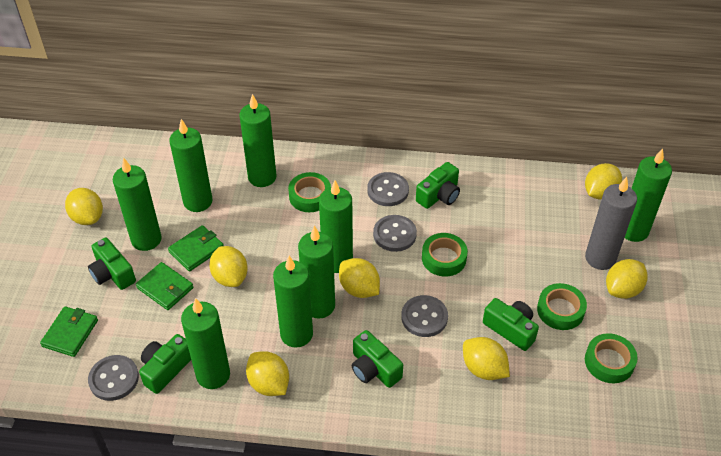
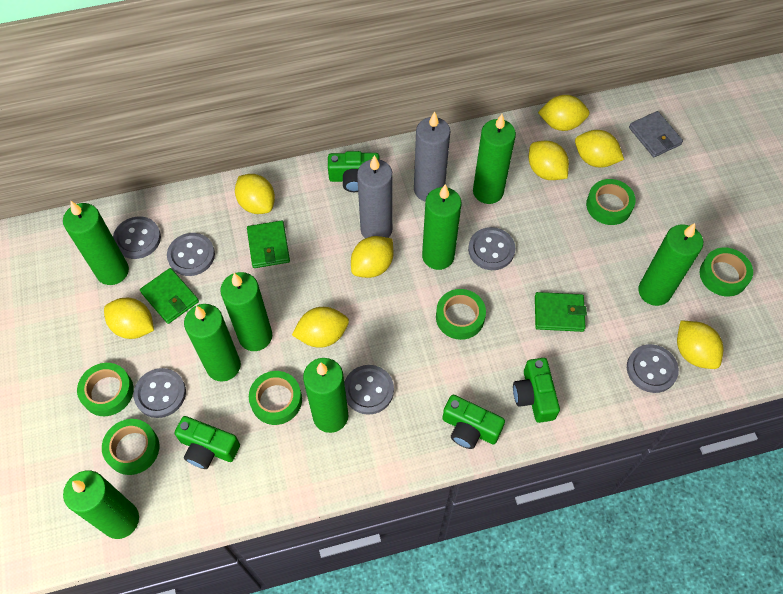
green camera: [88,237,136,290] [139,334,191,394] [352,330,403,388] [416,162,460,209] [483,298,539,351] = 5 -> [174,416,240,469] [328,151,379,192] [442,395,505,449] [513,358,560,423] = 4
green tape: [288,172,331,212] [422,233,468,276] [537,283,587,330] [585,333,638,383] = 4 -> [77,363,134,416] [102,419,159,475] [249,371,302,425] [436,289,486,340] [586,179,636,225] [700,248,753,297] = 6
grey button: [88,355,139,401] [367,172,409,206] [373,215,417,252] [401,295,448,337] = 4 -> [113,217,161,259] [134,368,186,418] [167,233,215,276] [344,365,394,415] [468,227,515,270] [627,344,679,393] = 6
grey candle: [585,177,637,270] = 1 -> [357,155,393,238] [414,111,450,201] = 2
grey wallet: none = 0 -> [629,111,683,157] = 1
yellow lemon: [65,188,103,225] [209,246,248,287] [246,351,289,396] [339,258,380,298] [463,337,510,380] [585,163,622,200] [606,259,648,299] = 7 -> [104,298,154,339] [235,174,275,214] [292,307,349,348] [351,236,393,278] [529,141,569,180] [538,95,589,131] [575,130,624,168] [677,321,723,369] = 8

